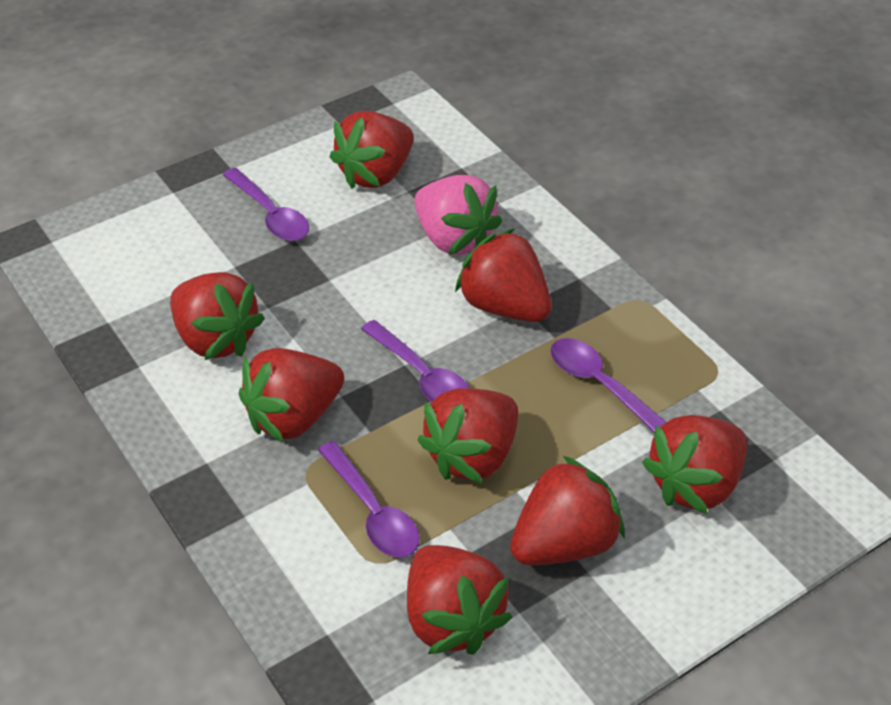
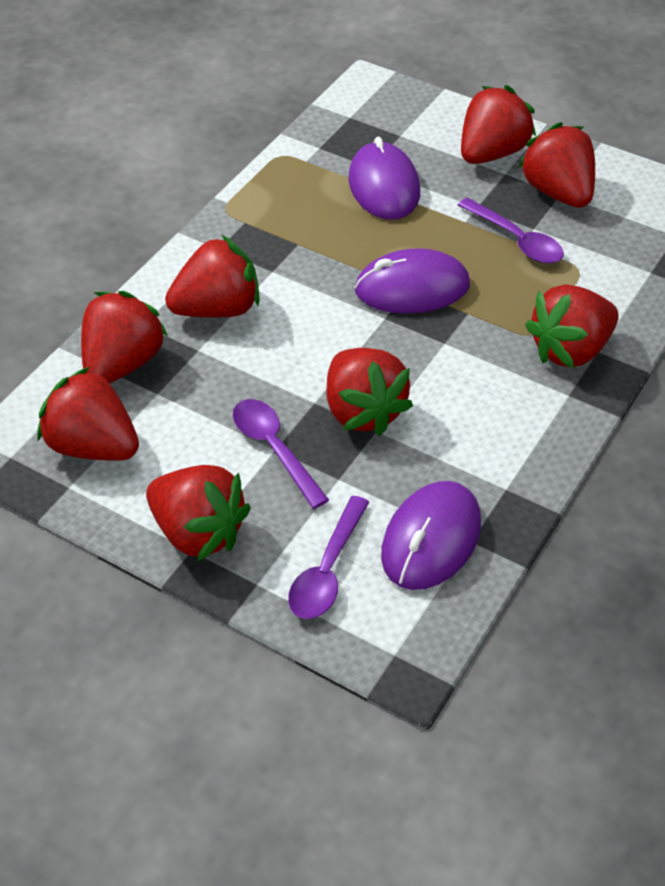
pink strawberry: [414,175,502,255] = 1 -> none = 0
purple mouse: none = 0 -> [348,137,420,220] [355,248,470,314] [381,481,481,590] = 3
purple spoon: [223,168,309,241] [318,441,420,558] [361,320,469,402] [550,338,666,433] = 4 -> [233,399,329,509] [288,496,369,619] [458,198,564,264] = 3

